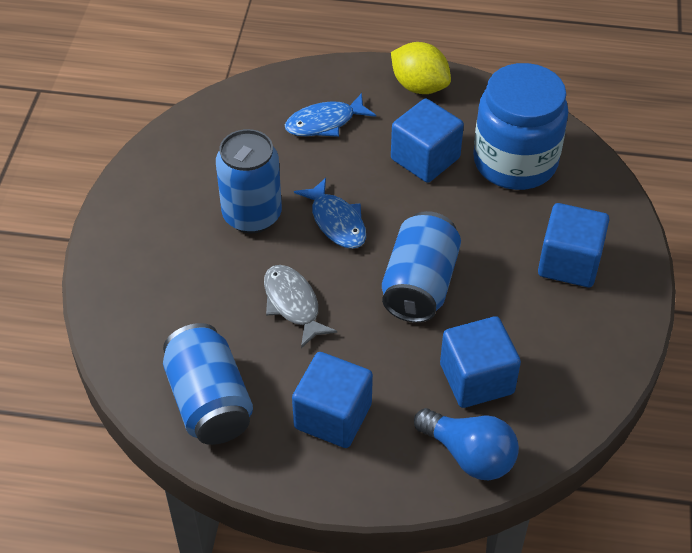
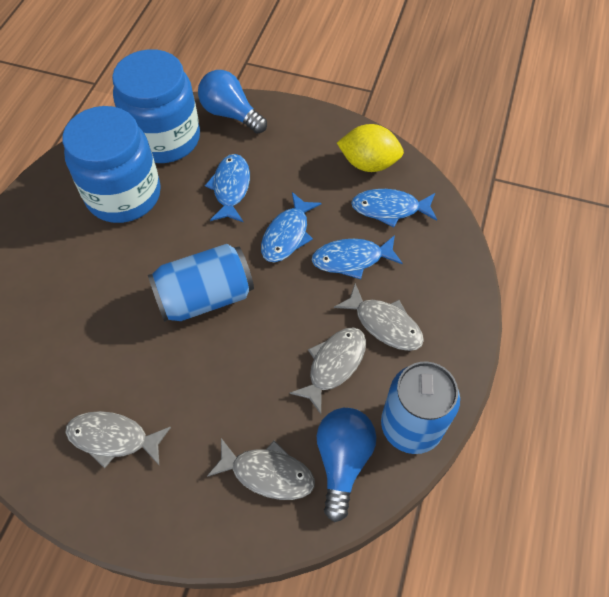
blue can: [163,323,253,445] [216,129,282,233] [382,211,461,323] = 3 -> [148,244,254,322] [381,361,460,454] = 2
blue cube: [292,352,373,448] [391,98,464,183] [440,316,521,408] [538,203,609,287] = 4 -> none = 0
blue fish: [285,93,376,137] [294,178,366,249] = 2 -> [205,154,250,222] [261,192,321,263] [311,235,403,279] [351,189,437,227] = 4
blue jar: [473,63,568,190] = 1 -> [63,106,161,223] [112,49,200,163] = 2
blue light bulb: [414,408,519,480] = 1 -> [198,70,267,134] [317,408,376,522] = 2
grey fish: [264,265,337,348] = 1 -> [66,411,171,468] [207,438,315,500] [289,327,366,414] [334,283,424,351] = 4

